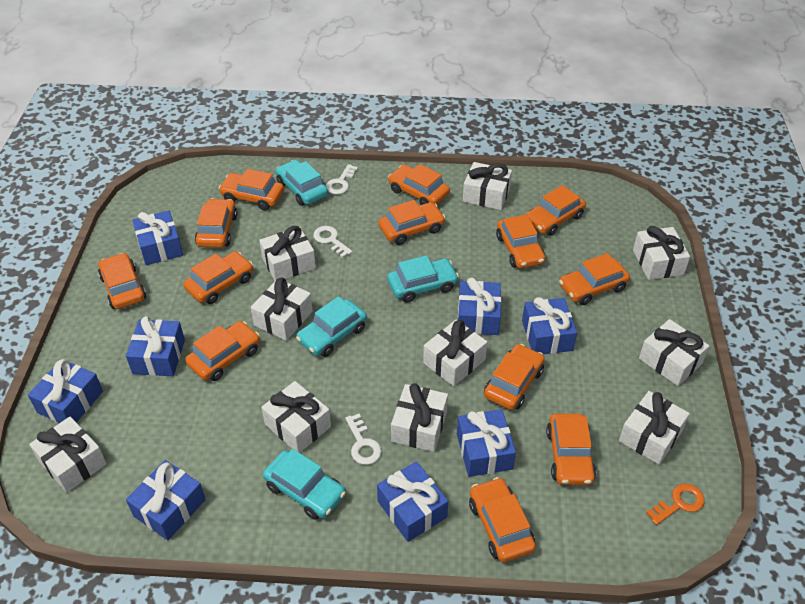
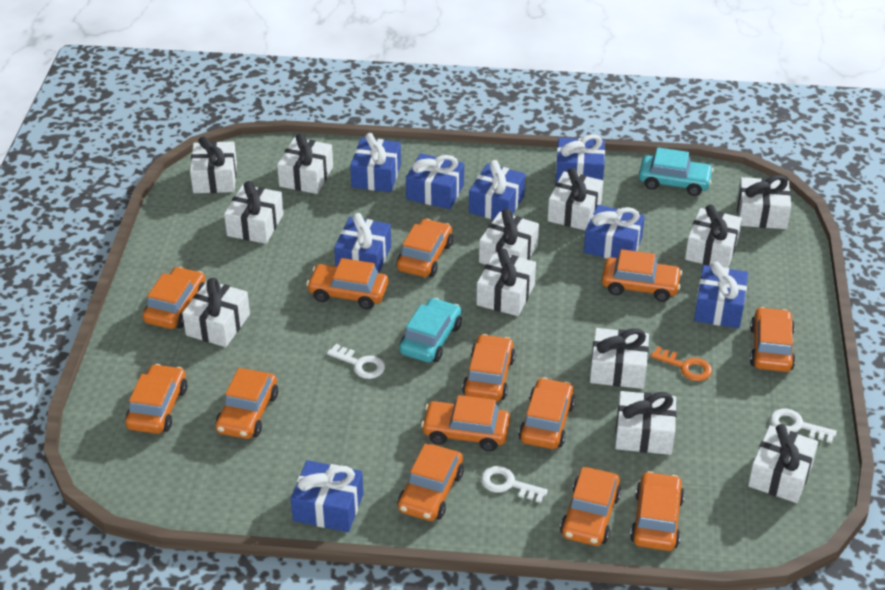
turquoise car: [263,449,346,520] [276,159,328,206] [296,296,367,357] [387,255,459,303] = 4 -> [399,298,462,363] [639,147,714,196] = 2
white gift: [29,417,107,493] [251,277,313,341] [259,226,316,281] [261,381,331,453] [391,383,448,452] [423,319,487,386] [463,162,512,210] [619,391,690,464] [633,226,690,280] [639,319,709,386] = 10 -> [182,278,250,347] [190,136,237,193] [224,181,284,244] [277,133,333,194] [476,248,536,316] [479,209,539,265] [548,168,603,230] [590,328,649,389] [615,391,677,455] [685,205,742,268] [737,175,791,229] [748,424,818,503] = 12

